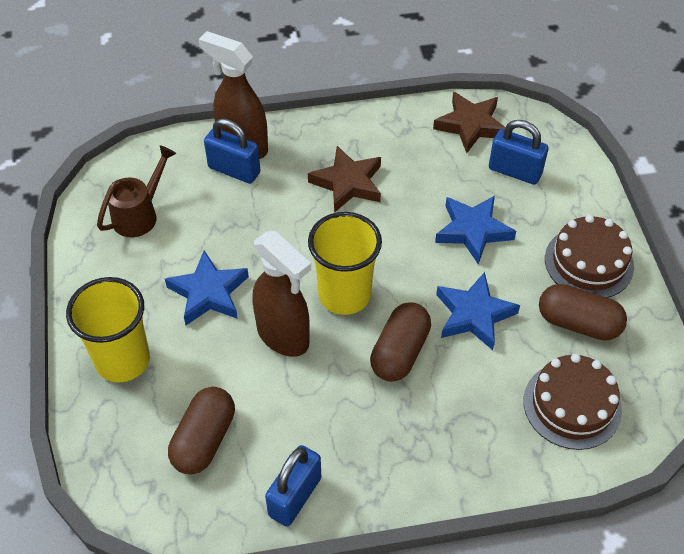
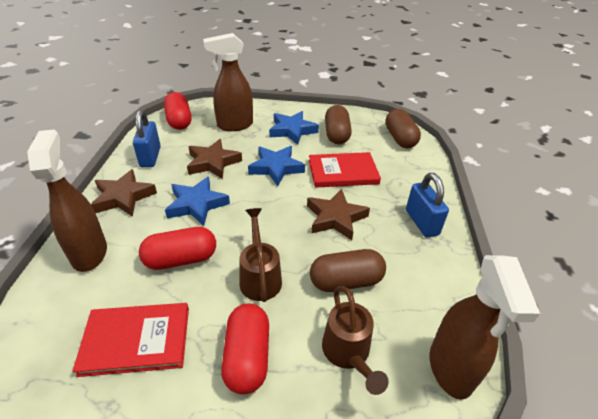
blue padlock: [204,118,260,184] [265,445,321,527] [489,120,548,185] = 3 -> [133,110,161,167] [406,173,449,238] = 2
brown cake: [524,354,622,450] [545,215,634,298] = 2 -> none = 0
brown spray bottle: [198,31,268,159] [252,231,311,357] = 2 -> [27,129,107,272] [203,33,253,131] [430,255,540,400] = 3
brown star: [308,146,381,213] [433,92,506,154] = 2 -> [91,169,157,217] [187,139,242,179] [307,189,370,240] = 3
brown watering can: [97,145,176,237] = 1 -> [240,208,282,302] [322,286,389,395] = 2
red book: none = 0 -> [73,303,189,377] [309,152,381,188] = 2
red capsule: none = 0 -> [139,227,216,270] [164,92,191,130] [221,303,269,395] = 3
yellow cup: [66,277,150,382] [308,212,382,315] = 2 -> none = 0

